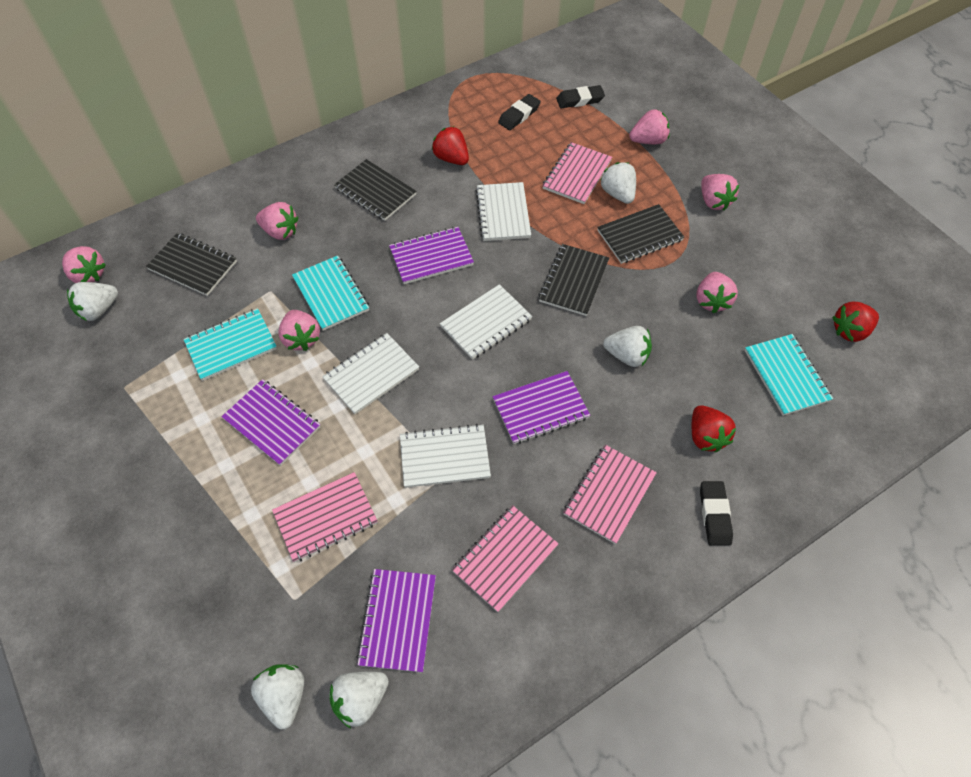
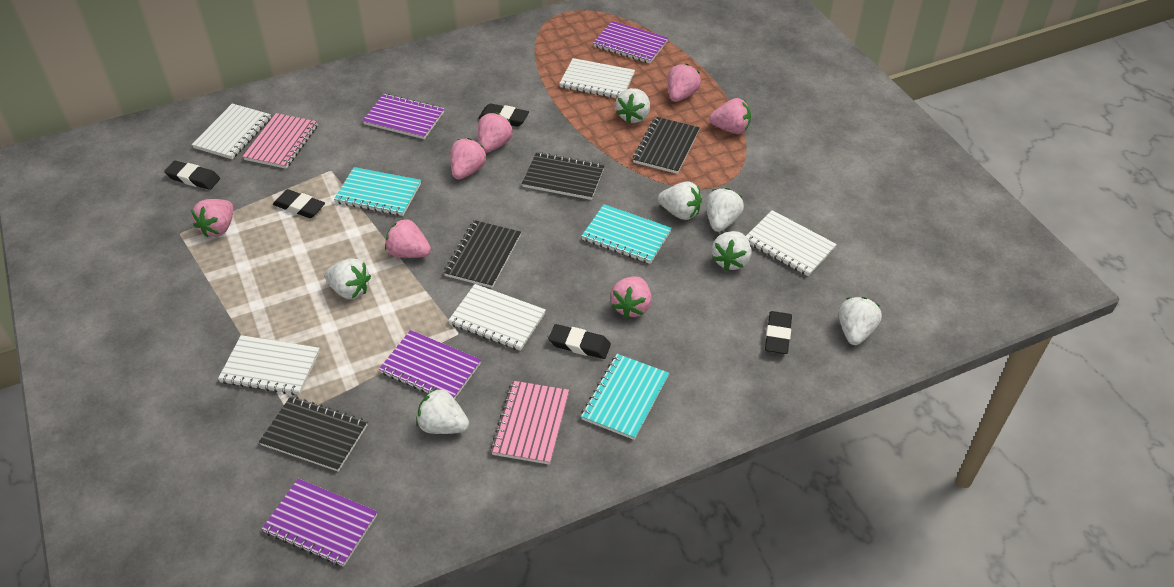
black eraser: [498,94,541,130] [556,85,605,108] [700,481,733,546] = 3 -> [164,161,220,190] [273,189,325,218] [478,103,529,127] [549,324,611,359] [765,311,792,354] = 5
pink notebook: [272,472,378,562] [452,505,559,612] [542,142,612,204] [563,445,657,544] = 4 -> [243,113,318,169] [490,381,569,465] = 2
pink strawberry: [62,246,106,283] [256,202,298,240] [278,310,320,351] [629,109,670,144] [696,272,738,313] [701,174,740,211] = 6 -> [191,199,233,237] [385,219,431,258] [450,138,487,179] [478,113,513,153] [610,276,651,318] [668,64,701,102] [709,98,751,134] = 7
red strawberry: [432,126,469,165] [692,405,736,452] [832,302,879,342] = 3 -> none = 0
white notebook: [322,333,419,414] [400,424,491,488] [440,284,532,360] [476,182,531,241] = 4 -> [192,103,271,159] [218,335,320,395] [448,284,546,351] [559,58,635,98] [746,210,837,276] = 5
white strawberry: [67,282,118,321] [251,664,304,729] [329,671,389,728] [600,162,636,204] [603,326,652,367] = 5 -> [325,258,371,299] [416,388,469,434] [616,88,650,124] [658,181,702,220] [706,188,744,232] [712,231,751,271] [839,297,882,345] = 7

